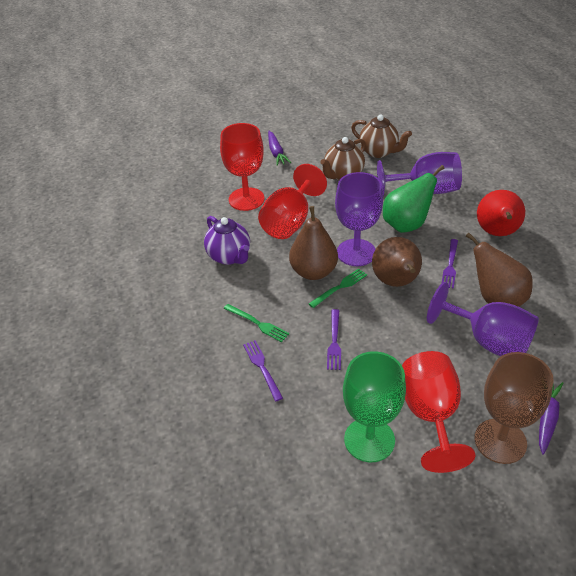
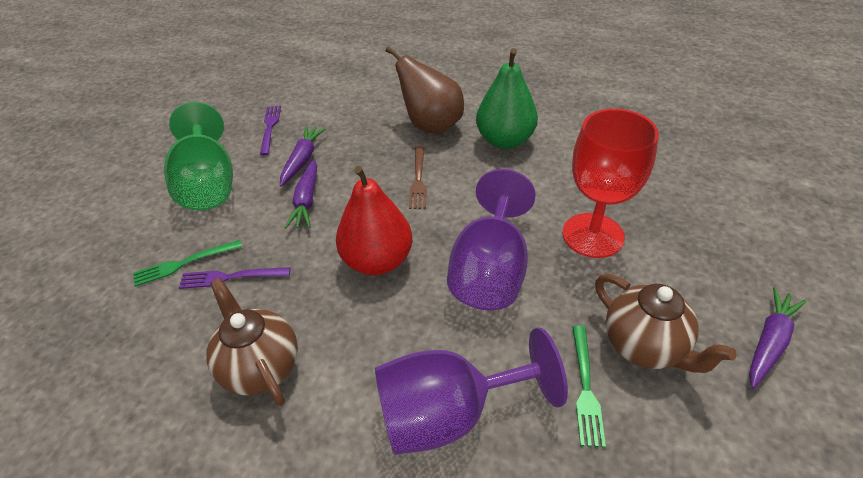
brown fork: none = 0 -> [409,146,426,209] = 1
brown goblet: [474,352,554,464] = 1 -> none = 0
brown pear: [289,206,338,280] [372,237,422,287] [466,233,533,307] = 3 -> [386,46,464,134] = 1
purple carrot: [268,131,291,166] [539,382,563,455] = 2 -> [280,126,326,186] [284,159,317,229] [749,287,807,388] = 3
purple fork: [243,340,283,401] [327,309,341,370] [441,239,458,289] = 3 -> [179,267,290,289] [260,106,281,155] = 2
purple goblet: [335,172,383,266] [377,152,462,196] [427,282,539,356] = 3 -> [375,328,568,455] [447,169,536,310] = 2
purple teapot: [204,216,250,265] = 1 -> none = 0
red goblet: [220,123,264,211] [258,164,327,239] [402,351,475,473] = 3 -> [563,109,659,258] = 1

